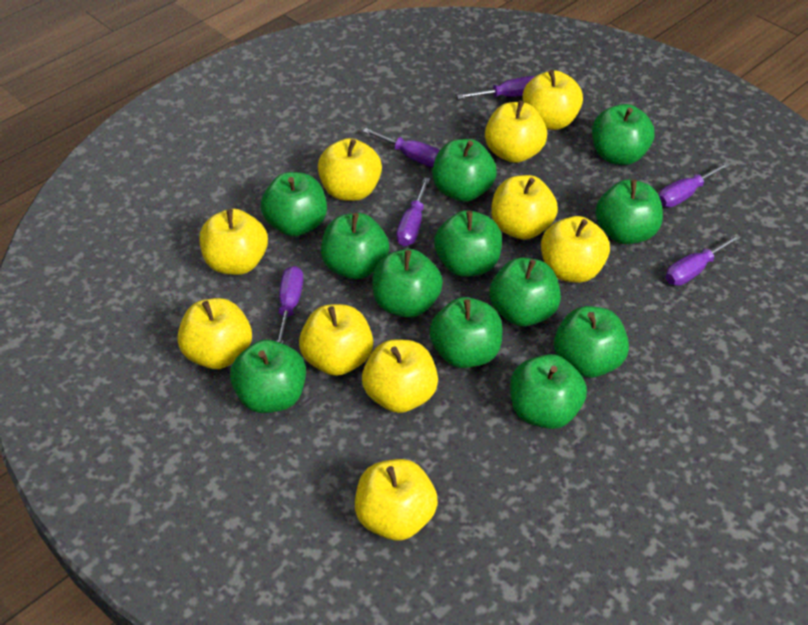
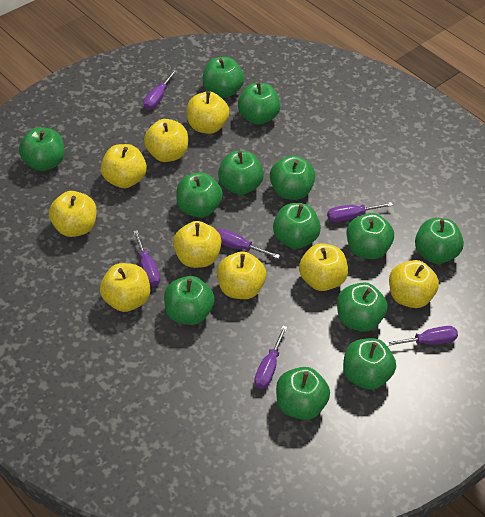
green apple: [230,340,306,413] [261,172,327,236] [321,213,389,279] [373,249,443,318] [429,297,502,368] [432,139,497,202] [434,210,502,277] [489,258,561,326] [510,354,587,429] [554,306,629,378] [592,104,655,165] [595,179,663,244] = 12 -> [19,127,65,171] [164,276,215,325] [176,172,223,218] [203,57,244,98] [218,151,264,195] [238,82,281,125] [270,155,315,199] [273,203,321,249] [276,367,330,420] [337,282,388,332] [343,338,396,390] [347,213,394,259] [415,218,464,264] = 13
yellow apple: [177,298,252,369] [200,209,268,275] [299,304,373,376] [318,138,382,201] [355,459,438,540] [362,339,438,413] [485,100,547,163] [491,175,558,240] [522,70,583,130] [541,216,610,283] = 10 -> [49,191,97,237] [100,263,150,312] [101,144,147,188] [144,119,188,162] [173,221,222,268] [186,91,229,134] [217,251,266,299] [299,243,348,291] [389,260,439,308] = 9

